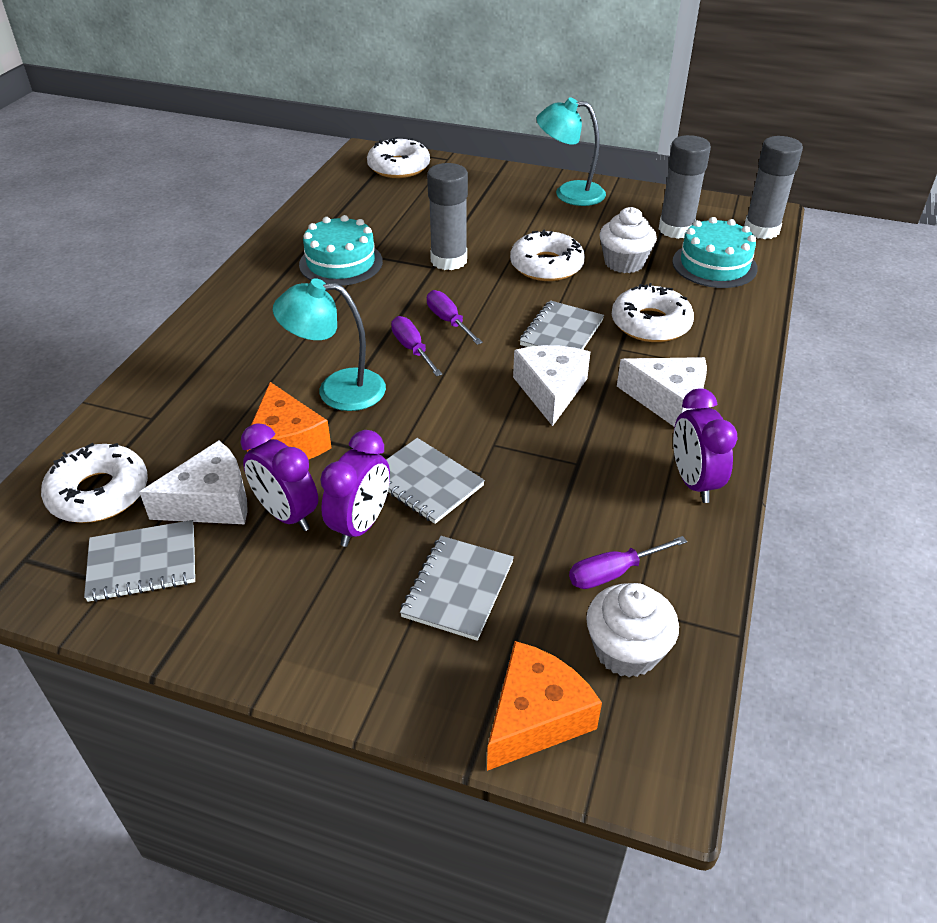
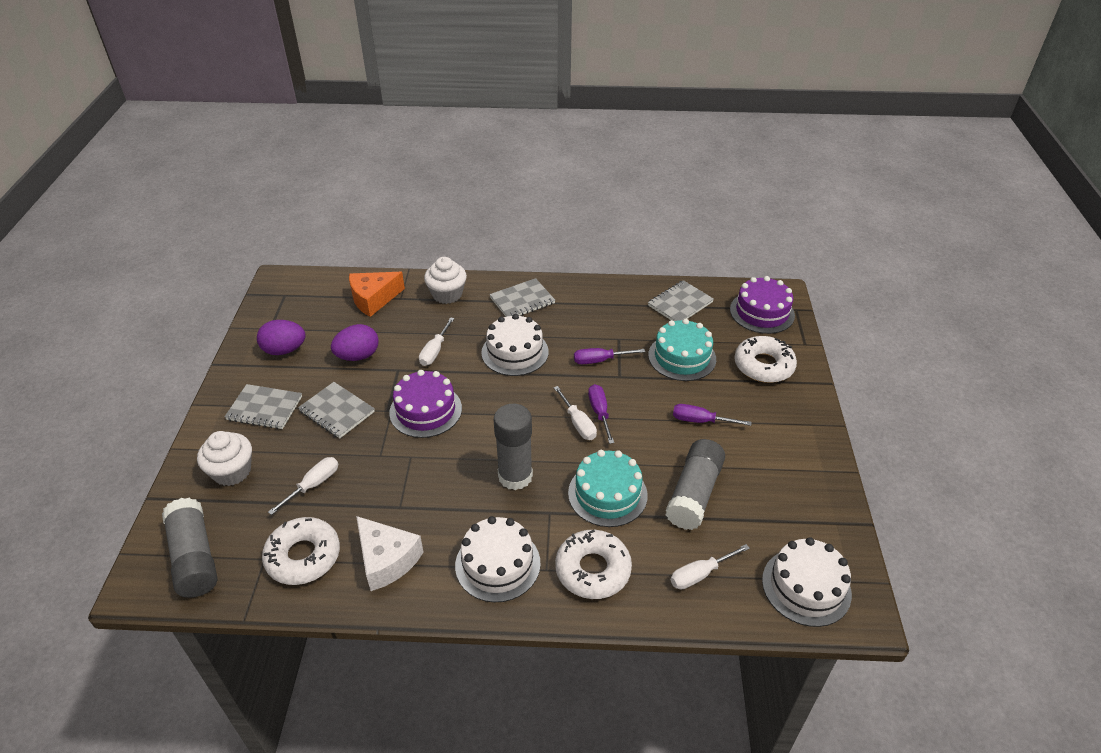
orange cheese: [247,382,332,460] [487,641,602,771] = 2 -> [349,272,405,317] = 1
purple cake: none = 0 -> [389,370,462,438] [730,276,795,334] = 2
purple clock: [241,423,318,531] [320,430,390,547] [673,388,737,503] = 3 -> none = 0
purple egg: none = 0 -> [257,320,306,355] [331,324,379,361] = 2
turquoise lamp: [273,278,386,411] [536,97,606,206] = 2 -> none = 0
white cake: none = 0 -> [455,516,541,603] [481,314,549,376] [762,537,852,627] = 3
white cheese: [139,441,248,524] [513,345,590,426] [617,357,707,427] = 3 -> [356,516,423,591] = 1
white donut: [41,443,148,523] [367,137,430,178] [510,230,585,281] [612,283,694,342] = 4 -> [262,517,340,585] [555,529,632,599] [734,336,797,383] = 3
white screwdriver: none = 0 -> [268,457,338,515] [419,317,454,366] [554,386,597,440] [671,544,750,589] = 4

